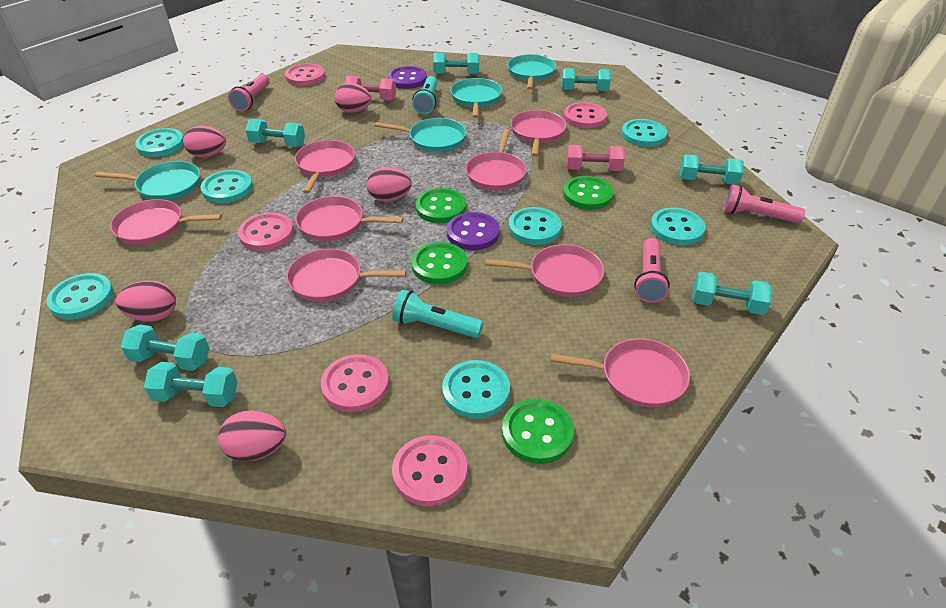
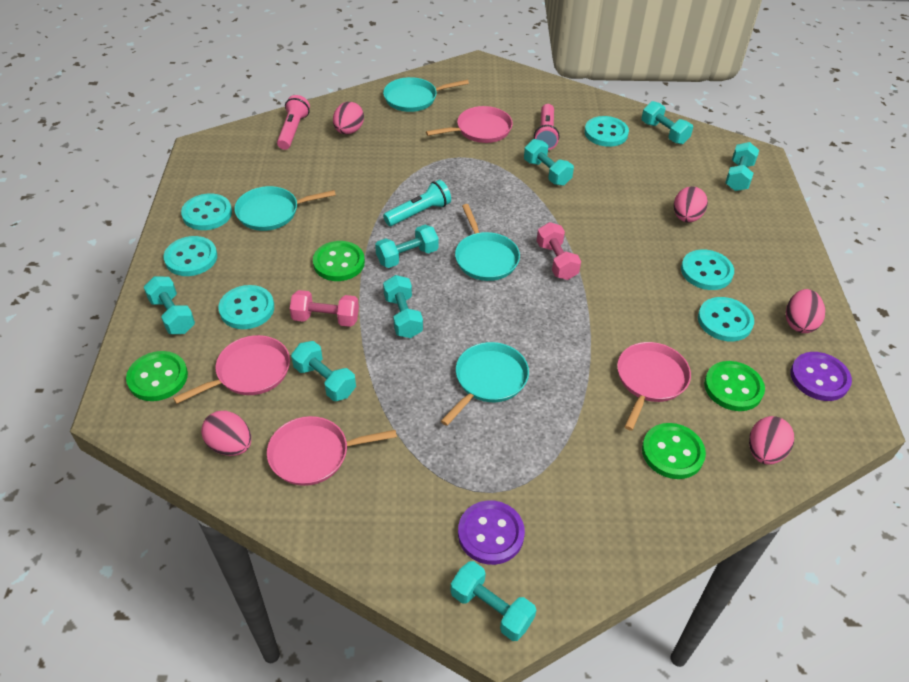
pink button: [238,213,294,251] [285,64,325,86] [321,354,389,412] [392,435,467,506] [564,102,607,128] = 5 -> none = 0
pink flashlight: [228,74,270,111] [634,238,670,303] [723,184,805,223] = 3 -> [277,95,310,150] [534,104,560,150] = 2
pink pan: [110,199,222,245] [286,249,406,302] [295,140,355,194] [295,196,403,241] [465,129,527,190] [485,244,604,297] [511,110,566,157] [550,338,690,407] = 8 -> [173,335,290,404] [267,416,397,486] [426,106,513,143] [617,342,691,431] = 4
turquoise button: [46,273,114,319] [135,128,184,157] [200,170,253,203] [442,360,510,419] [509,207,562,245] [621,119,667,147] [650,207,706,245] = 7 -> [164,236,217,276] [181,193,232,230] [218,285,274,329] [584,116,629,147] [681,250,734,290] [698,297,754,342] = 6
turquoise dumbbell: [120,324,209,371] [144,362,238,407] [246,119,305,147] [433,52,479,74] [561,68,611,91] [680,154,744,185] [692,272,773,315] = 7 -> [144,276,195,334] [291,341,356,401] [375,225,439,268] [383,275,423,338] [450,561,536,641] [524,139,574,186] [641,101,693,144] [725,142,759,191] = 8
turquoise flashlight: [392,289,483,338] [412,76,438,114] = 2 -> [383,180,451,226] = 1

